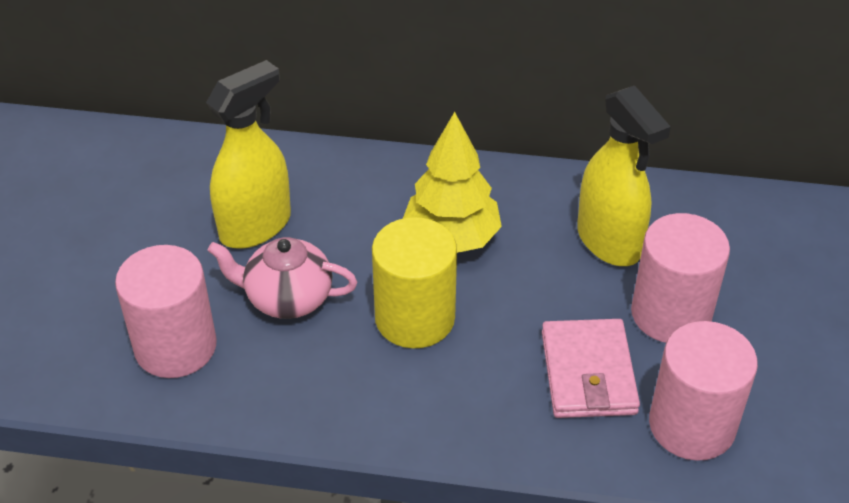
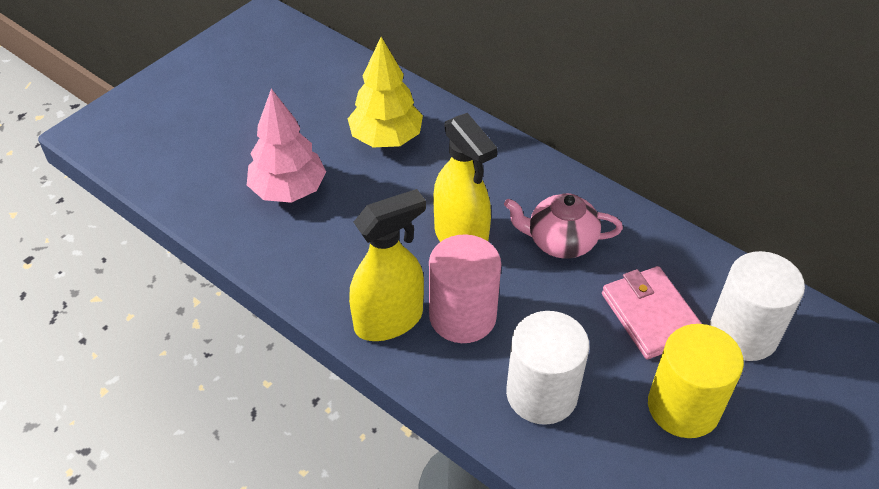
pink cylinder: [115,245,217,378] [631,213,730,343] [649,321,758,461] = 3 -> [429,234,501,343] = 1
pink tree: none = 0 -> [247,89,326,203] = 1
white cylinder: none = 0 -> [506,311,590,425] [710,251,805,361] = 2

